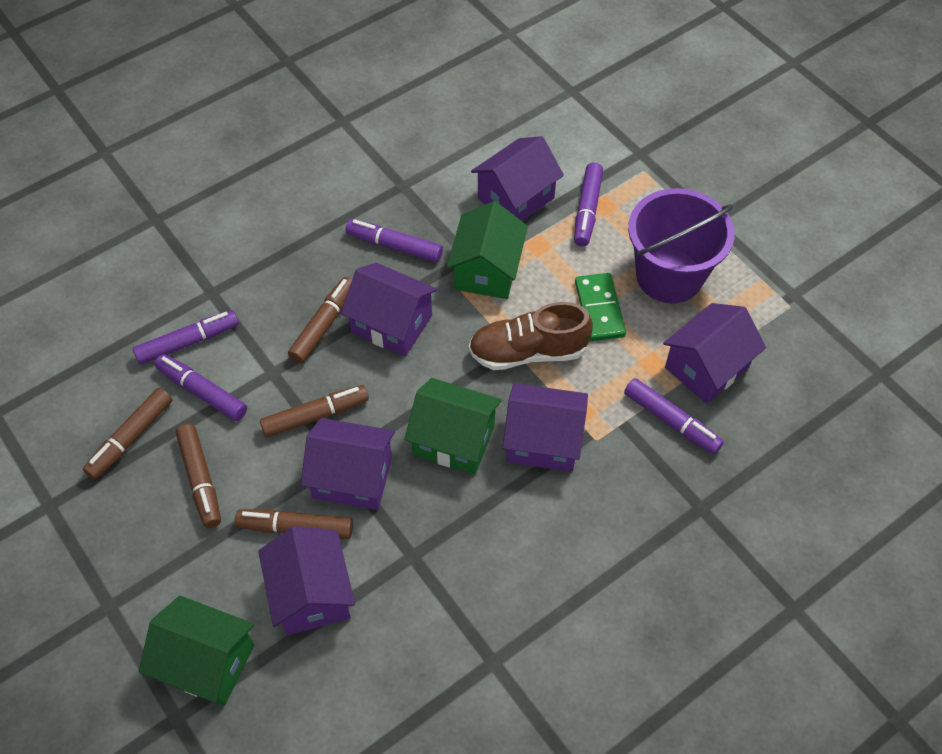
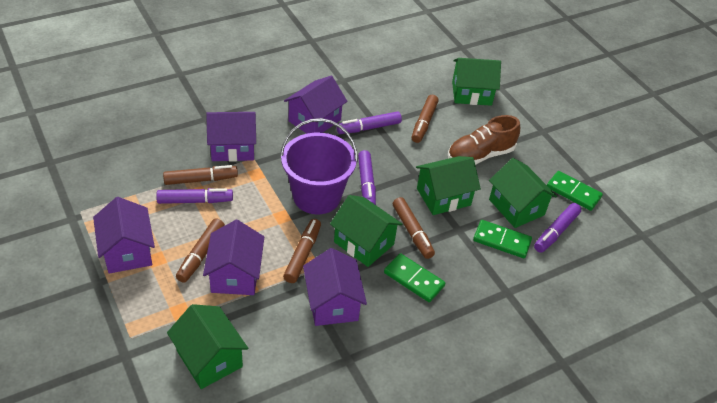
green domino: [575,273,626,341] = 1 -> [384,253,446,302] [473,220,532,258] [547,171,603,211] = 3
green house: [139,596,254,706] [405,378,502,474] [447,201,528,299] = 3 -> [167,304,248,389] [330,195,403,267] [416,156,481,215] [452,58,501,106] [489,158,557,228] = 5
purple house: [258,526,355,635] [301,418,395,510] [341,263,438,357] [471,136,564,221] [502,383,588,472] [663,303,766,404] = 6 -> [93,197,155,274] [203,220,264,295] [206,112,256,162] [284,76,347,134] [303,248,367,326] = 5
purple marker: [133,310,239,365] [155,354,247,421] [346,219,443,262] [574,163,603,246] [624,378,724,454] = 5 -> [156,188,233,204] [336,111,402,134] [358,150,376,205] [534,203,581,253] = 4

